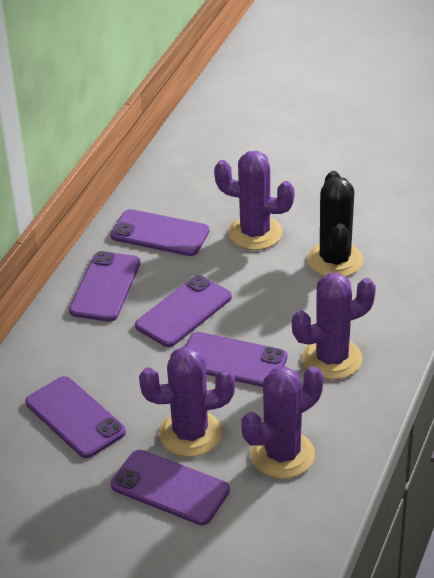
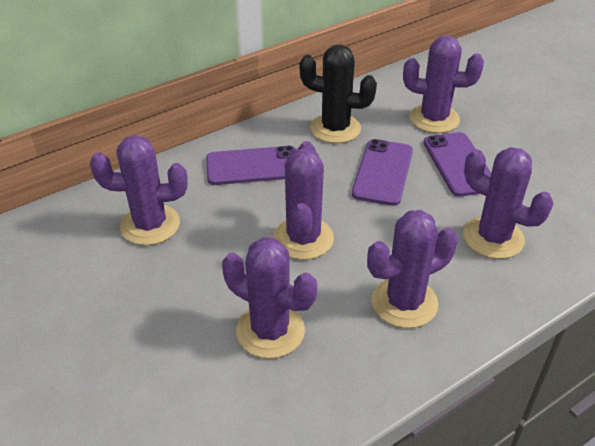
purple cactus: [139,346,235,457] [214,151,295,250] [241,366,323,478] [292,273,376,380] = 4 -> [90,135,187,245] [222,237,317,359] [273,141,334,260] [367,210,458,328] [403,35,484,133] [463,147,554,259] = 6
purple phone: [26,376,126,458] [69,251,141,322] [110,209,209,256] [111,450,230,525] [135,275,232,347] [186,332,287,387] = 6 -> [206,146,297,185] [352,139,413,206] [424,132,491,197] = 3

